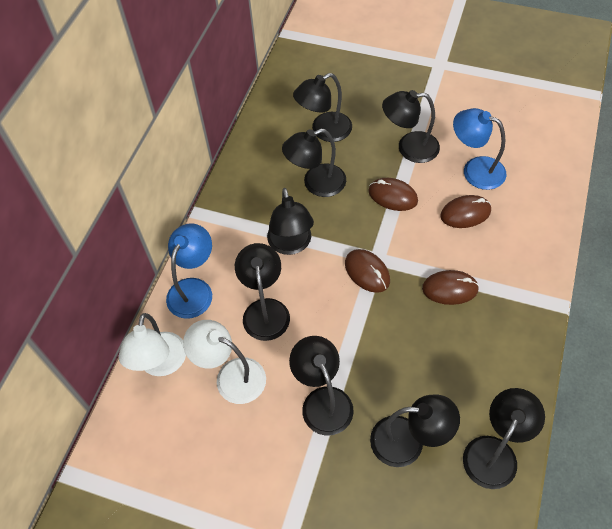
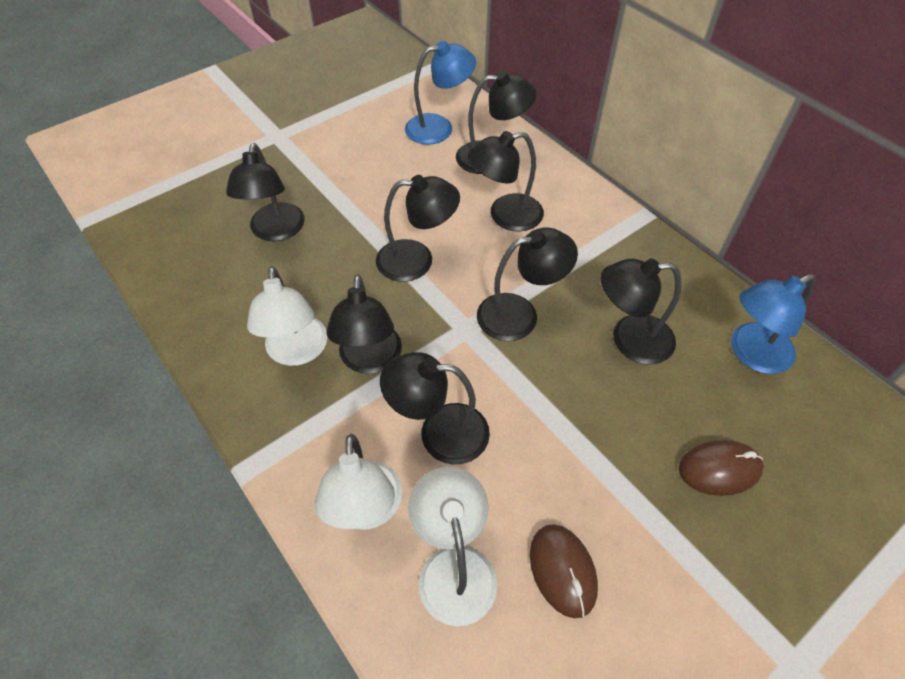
brown mouse: [345,249,390,293] [368,178,418,211] [422,270,479,305] [440,195,491,228] = 4 -> [530,524,598,618] [679,440,764,496] = 2
white lamp: [119,313,186,376] [183,320,266,404] = 2 -> [247,266,327,366] [315,434,402,530] [408,467,497,626] = 3

